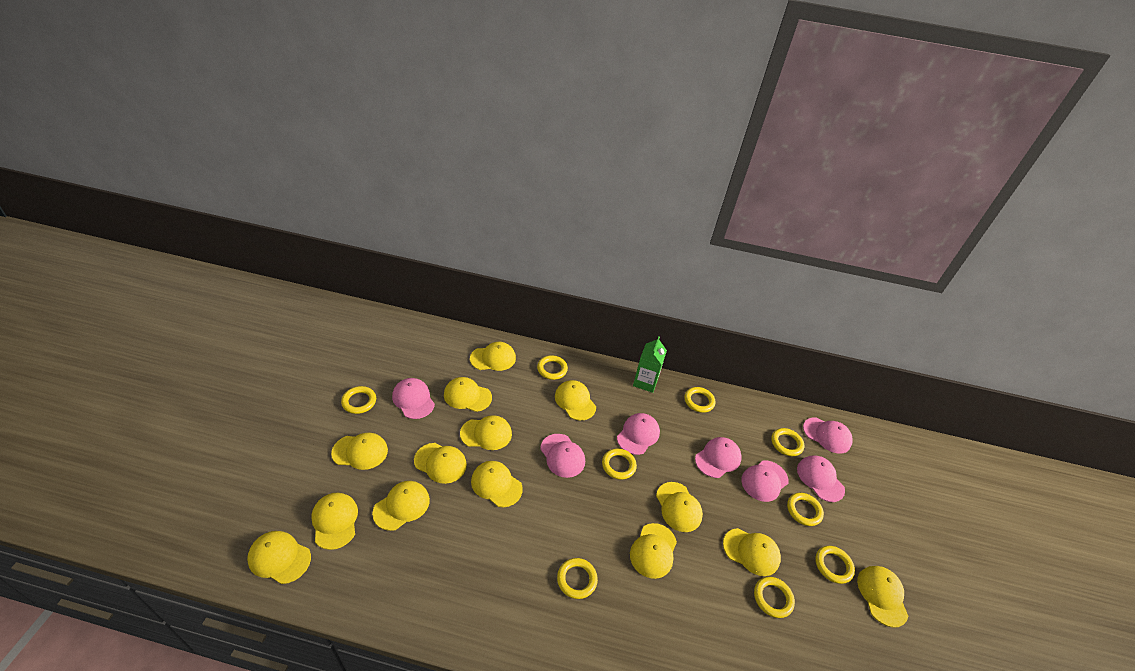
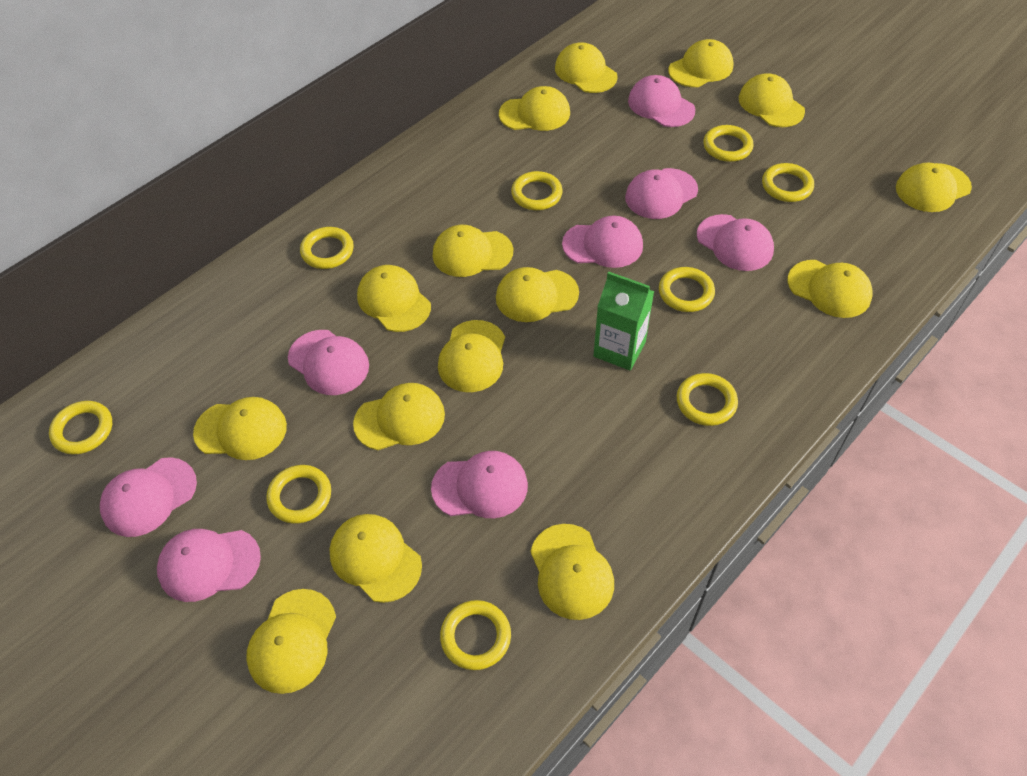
pink cap: [392,378,435,419] [540,434,585,478] [617,413,660,455] [695,437,742,478] [741,460,789,502] [797,455,845,502] [803,417,853,454] = 7 -> [100,457,197,537] [157,529,261,602] [288,330,369,395] [431,451,528,518] [562,216,643,268] [625,168,698,219] [628,75,695,127] [697,214,774,271] = 8
yellow cap: [247,531,311,584] [311,493,358,550] [331,433,388,470] [372,481,430,531] [414,443,467,484] [444,377,492,412] [460,415,512,450] [470,342,516,371] [471,461,523,507] [555,380,596,420] [630,523,677,579] [656,482,703,532] [723,528,781,576] [857,566,908,628] = 14 -> [193,397,287,460] [246,589,336,694] [330,514,422,603] [353,383,445,450] [357,265,431,332] [433,225,513,277] [438,320,505,392] [496,267,579,322] [499,86,570,131] [530,524,614,620] [555,42,618,93] [668,39,733,87] [739,73,805,127] [788,260,873,318] [896,163,972,212] = 15

